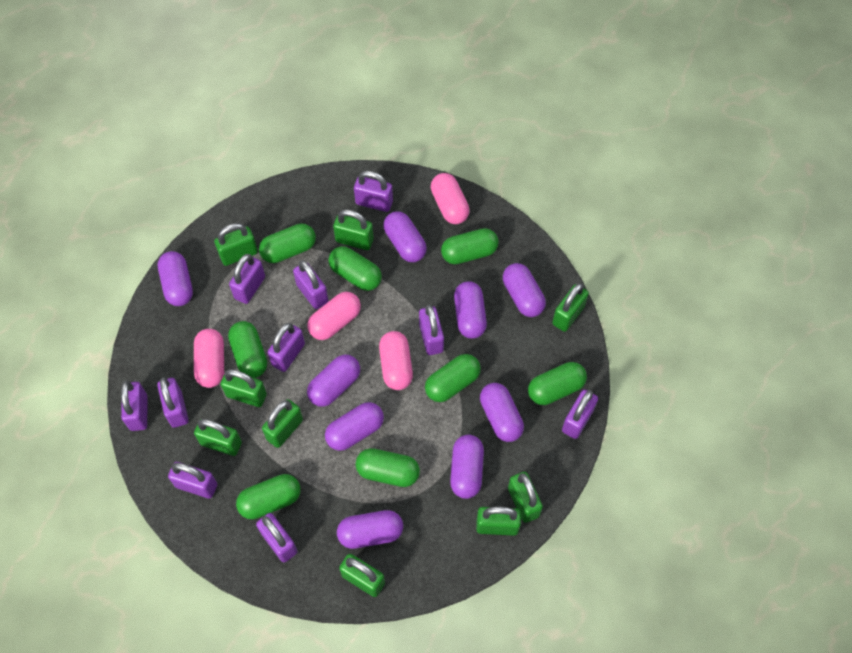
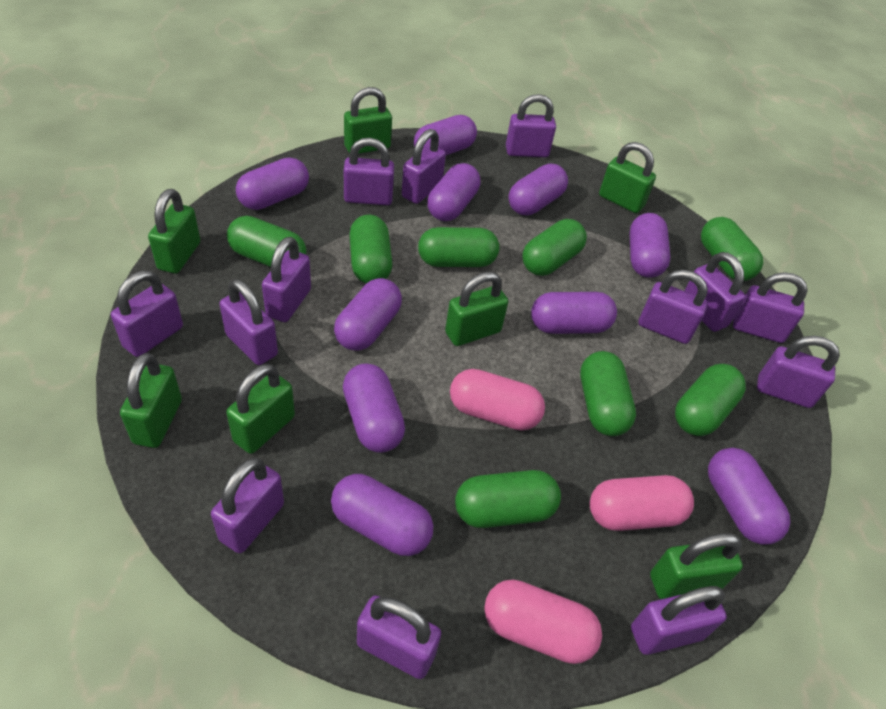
green padlock: [194,419,242,456] [214,223,258,266] [220,369,267,407] [262,399,303,448] [333,210,374,250] [339,554,385,597] [476,507,521,536] [508,472,543,523] [552,283,589,332] = 9 -> [120,353,182,448] [148,189,200,274] [226,364,295,454] [344,87,392,154] [445,272,508,346] [599,142,656,213] [650,533,743,599] = 7
pink capsule: [194,329,224,388] [307,292,361,340] [379,331,413,390] [431,173,470,224] = 4 -> [450,369,545,431] [484,579,602,664] [590,475,694,531] = 3
purple capsule: [158,251,193,306] [307,355,360,407] [325,402,384,451] [337,510,403,549] [383,211,427,262] [450,435,484,499] [454,281,487,339] [480,383,524,442] [503,263,546,317] = 9 -> [236,157,309,210] [331,474,433,556] [334,278,402,351] [343,363,405,453] [414,115,477,155] [427,163,480,221] [508,164,568,215] [531,292,617,334] [629,213,670,278] [708,448,790,545] = 10
purple padlock: [121,381,147,431] [157,377,189,428] [168,462,217,499] [229,254,265,304] [256,513,298,563] [267,323,305,372] [293,261,328,309] [354,171,393,212] [419,305,444,355] [562,390,598,439] = 10 -> [111,271,183,357] [211,458,284,553] [219,279,278,365] [262,237,311,322] [344,138,394,205] [357,595,441,679] [402,129,446,204] [506,94,556,157] [631,586,727,655] [638,270,708,344] [685,252,746,332] [733,272,808,343] [757,336,840,408] = 13

